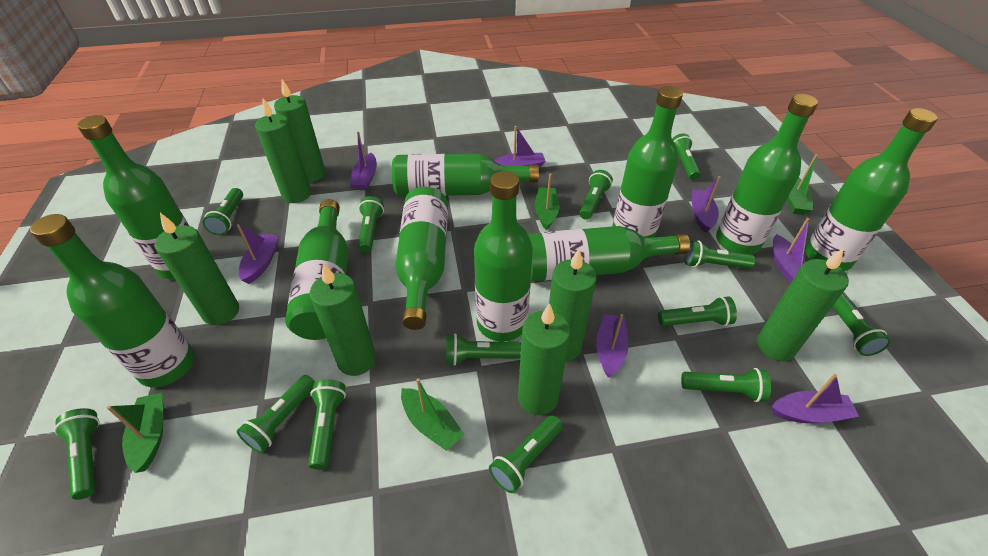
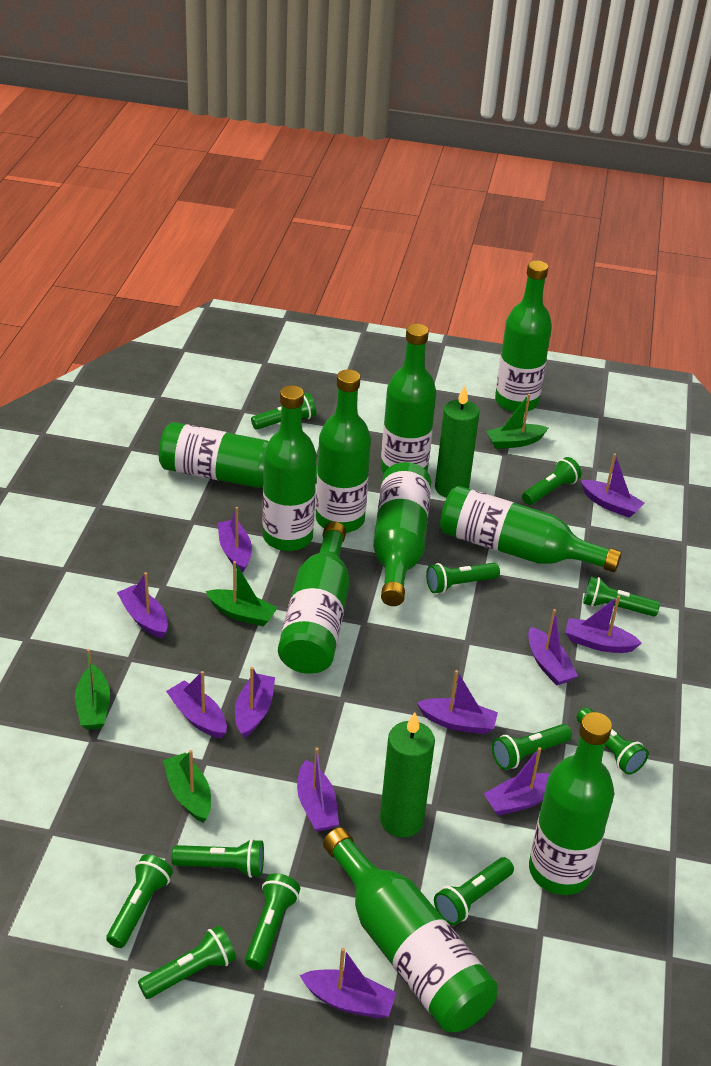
green candle: [155,213,239,325] [255,98,311,203] [274,79,325,182] [310,263,376,376] [518,303,570,415] [549,249,597,361] [757,248,849,361] = 7 -> [380,712,435,837] [435,386,479,498] = 2
green flashlight: [54,408,100,500] [203,188,243,235] [237,375,315,453] [308,379,346,469] [358,196,384,253] [446,333,521,366] [489,415,563,493] [579,170,613,220] [658,296,737,326] [672,133,701,180] [681,368,771,402] [684,241,756,269] [832,293,891,356] = 13 -> [106,854,173,948] [138,926,236,999] [172,839,264,878] [245,873,300,970] [251,393,316,430] [426,563,500,594] [434,857,514,925] [492,724,572,770] [522,457,581,505] [577,707,649,775] [583,576,660,617] = 11
purple boat: [237,224,279,284] [350,132,377,190] [494,126,546,168] [596,314,629,377] [692,176,721,233] [772,374,859,424] [773,218,809,284] = 7 -> [117,572,168,638] [166,671,227,739] [218,507,252,573] [235,667,275,738] [297,747,339,832] [300,948,396,1018] [417,670,498,734] [483,747,550,816] [528,609,578,686] [565,595,642,653] [581,453,644,518] = 11

